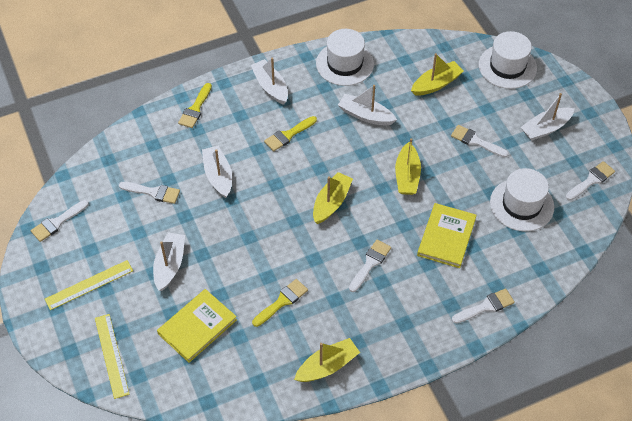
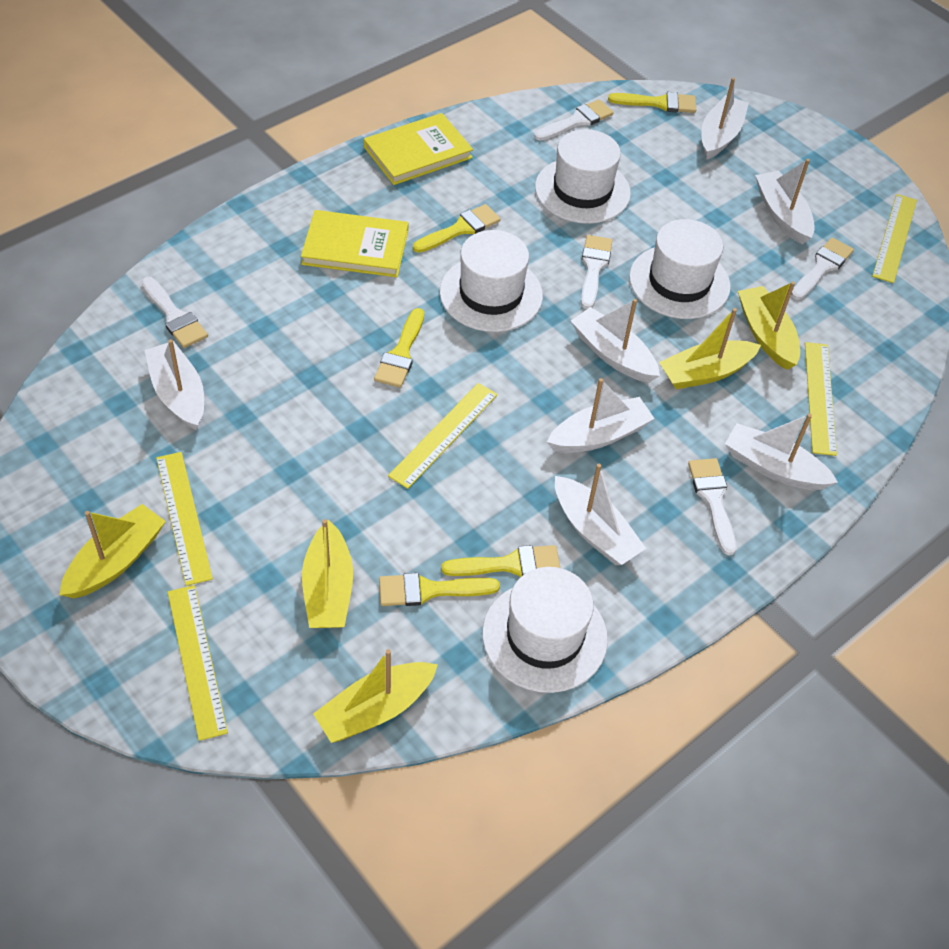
white boat: [153,232,185,291] [202,146,232,198] [251,58,288,105] [338,85,397,126] [521,93,575,141] = 5 -> [144,339,204,430] [547,378,655,453] [555,464,646,565] [571,299,660,383] [702,78,749,160] [725,413,838,490] [755,159,815,245] = 7
white brush: [31,200,89,242] [119,182,180,204] [349,240,391,292] [451,125,509,157] [452,288,515,324] [566,161,615,201] = 6 -> [142,277,208,348] [534,99,614,141] [581,235,613,309] [688,458,737,555] [791,238,854,300] = 5
white hat: [316,29,374,86] [479,31,537,89] [490,168,554,231] = 3 -> [440,230,543,332] [482,567,608,693] [535,129,631,224] [629,219,731,319] = 4
yellow boat: [294,338,360,382] [313,172,353,224] [395,138,421,195] [411,53,464,96] = 4 -> [60,504,166,598] [302,519,353,628] [313,649,438,743] [659,308,761,389] [738,281,800,370] = 5
yellow brush: [178,83,212,128] [252,279,308,327] [264,116,317,152] = 3 -> [374,308,424,388] [379,573,500,606] [413,204,501,253] [441,545,560,577] [608,92,696,113] = 5
yellow ruler: [45,260,133,310] [95,314,130,399] = 2 -> [156,452,213,586] [168,585,228,741] [388,383,497,489] [805,342,837,456] [872,194,917,283] = 5

